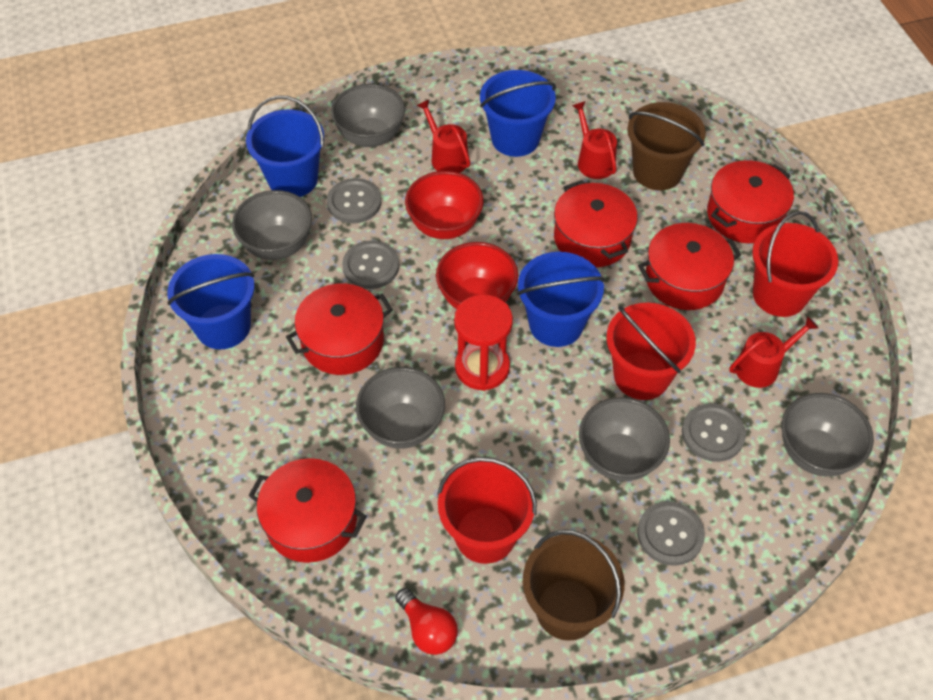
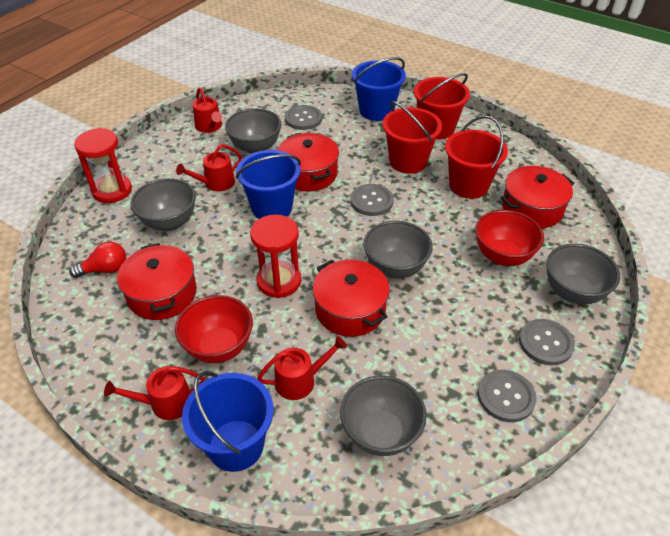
blue bucket: [167,254,255,349] [246,95,324,197] [480,70,556,157] [517,252,605,347] = 4 -> [182,371,273,472] [236,150,301,219] [352,57,406,121] = 3
brown bucket: [523,530,625,641] [627,102,706,190] = 2 -> none = 0
red hourglass: [454,294,513,391] = 1 -> [74,128,132,203] [250,215,301,298] = 2
red pot: [248,458,367,563] [286,283,393,375] [554,180,638,267] [638,223,741,310] [707,160,794,244] = 5 -> [117,243,197,320] [278,133,339,191] [312,260,390,337] [501,166,574,228] = 4
red watering can: [417,100,470,173] [572,101,617,179] [729,316,818,388] = 3 -> [104,366,205,420] [176,144,242,191] [193,87,222,133] [257,336,347,400] = 4

